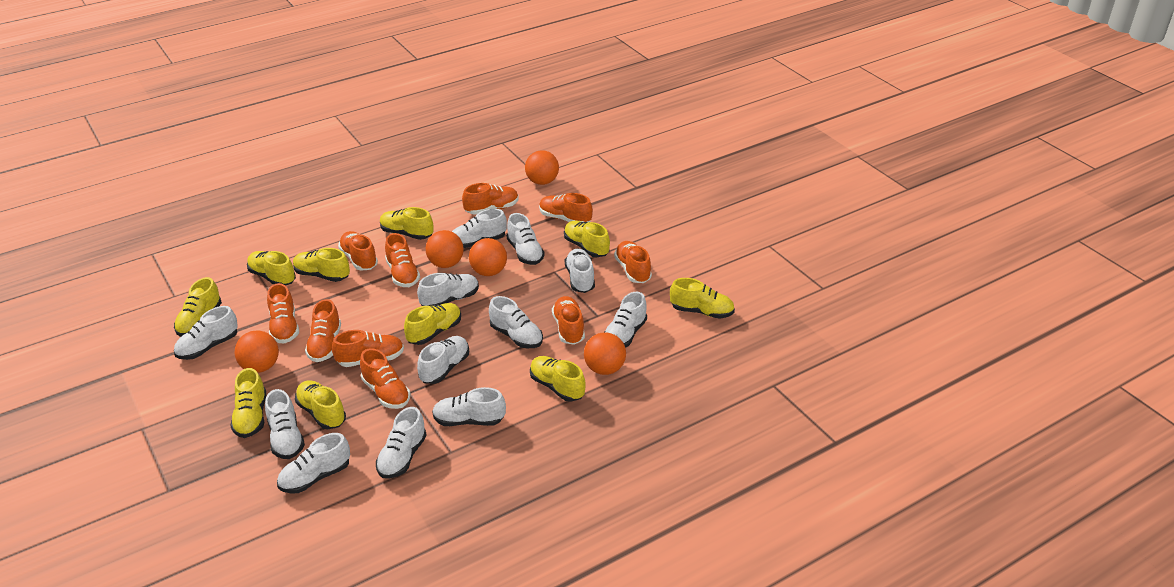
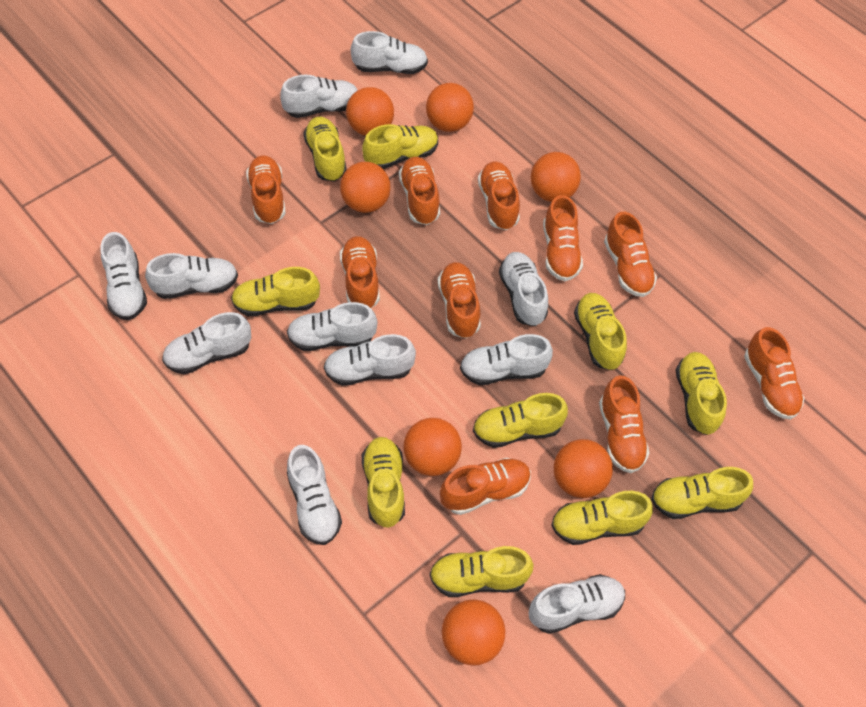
orange ball: [235,330,279,373] [426,230,464,268] [469,238,507,276] [525,150,559,185] [584,332,626,375] = 5 -> [340,162,391,213] [346,87,394,136] [403,418,462,476] [426,83,474,132] [442,599,505,666] [531,152,581,202] [554,439,613,498] = 7
white shoe: [174,306,238,360] [265,389,305,459] [277,433,350,494] [376,407,427,478] [417,273,479,306] [417,336,469,384] [432,387,506,426] [452,209,507,249] [489,296,543,348] [507,213,545,265] [565,249,595,293] [605,291,647,348] = 12 -> [100,232,147,320] [145,253,238,299] [162,312,251,374] [280,75,358,118] [287,302,377,351] [287,445,342,545] [324,334,416,386] [351,31,428,74] [460,334,553,385] [499,252,548,326] [528,574,625,634] = 11

